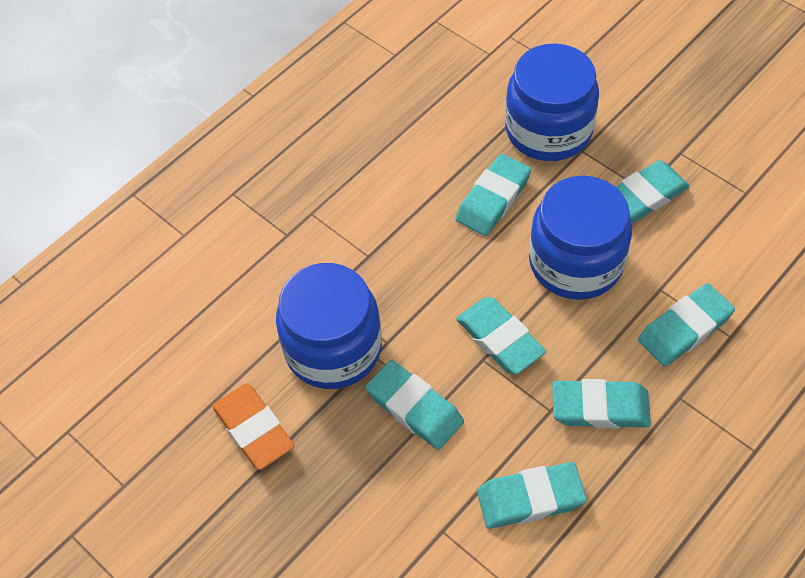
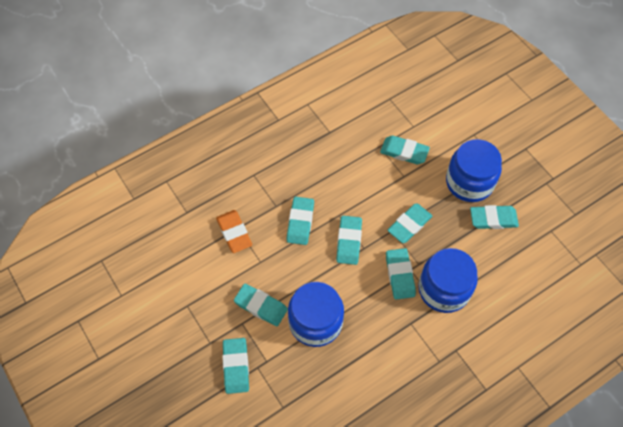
turquoise eraser: [366,360,464,450] [456,154,531,236] [456,297,546,375] [477,462,587,529] [552,379,651,429] [616,160,690,222] [638,283,735,367] = 7 -> [222,338,249,394] [234,283,288,326] [286,197,314,245] [336,216,362,265] [380,135,430,164] [386,248,416,300] [387,204,432,243] [470,205,519,229] = 8

